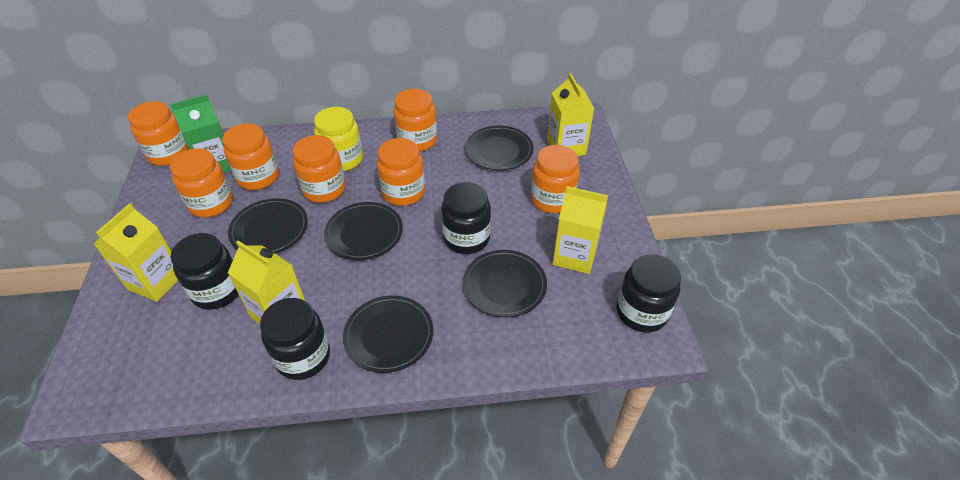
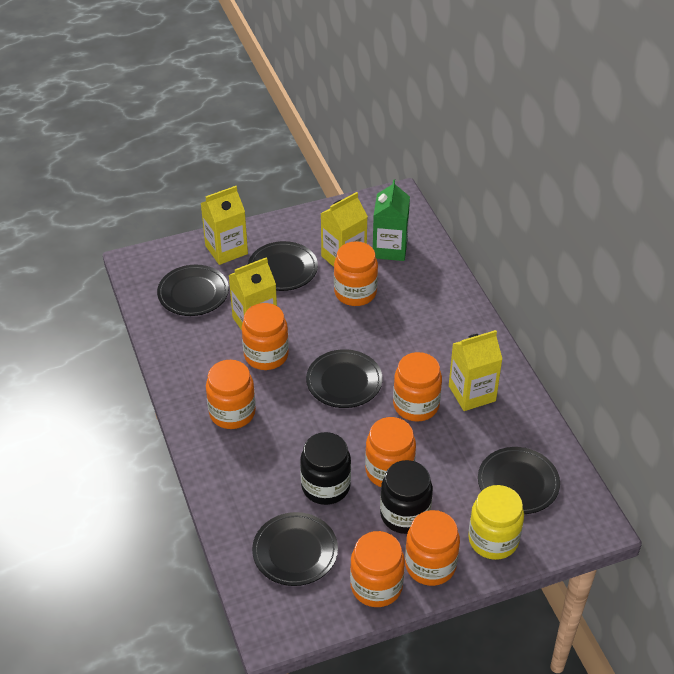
black jar: [171,233,239,310] [260,298,330,380] [441,182,491,254] [617,254,681,333] = 4 -> [300,432,351,505] [380,460,433,534] = 2

